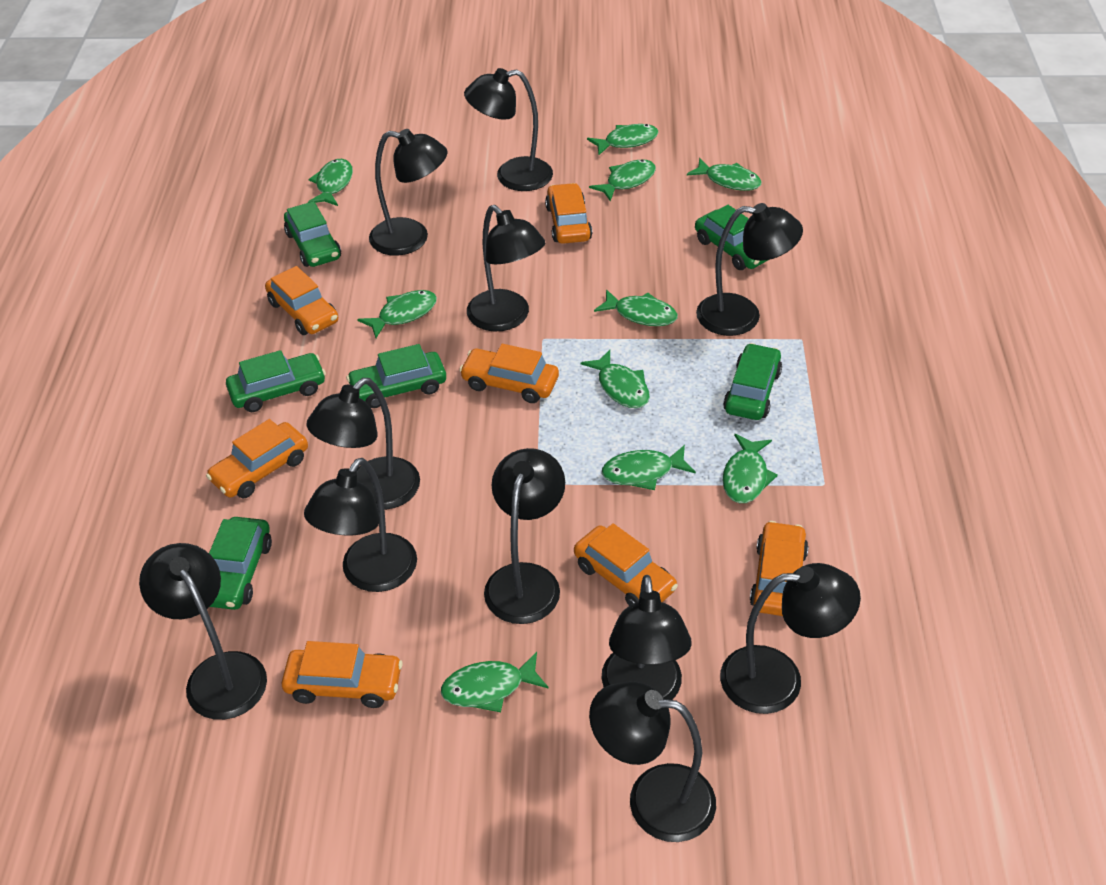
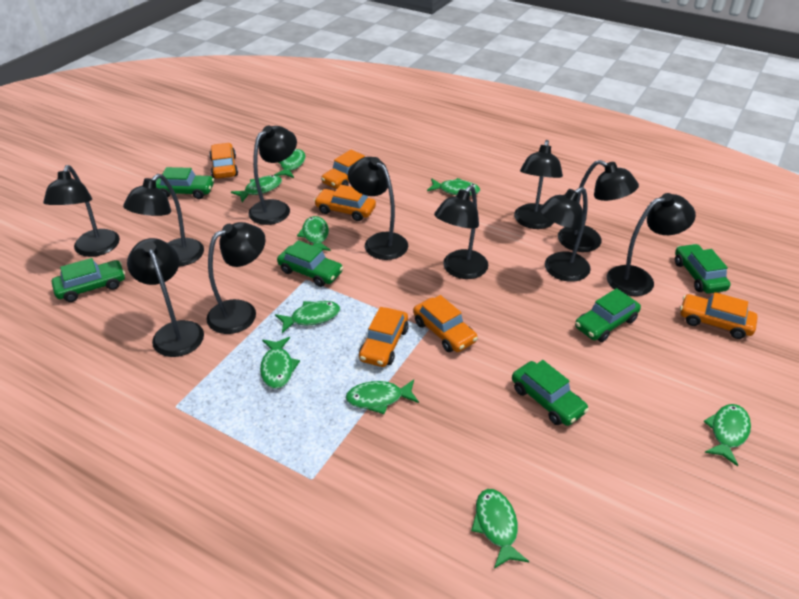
green fish: [308,159,353,206] [357,290,437,338] [441,652,548,712] [581,350,650,408] [587,124,659,156] [589,159,656,201] [594,289,678,326] [602,445,696,490] [687,158,762,191] [722,434,778,503] = 10 -> [231,175,282,202] [260,337,300,389] [274,149,305,178] [275,301,340,333] [297,216,331,251] [346,379,419,414] [427,178,480,196] [471,489,529,569] [703,404,751,466] = 9
orange car: [206,419,308,498] [265,266,338,335] [282,641,403,708] [459,344,559,403] [545,183,592,244] [574,523,678,606] [750,521,809,616] = 7 -> [209,143,238,179] [314,185,376,221] [321,150,365,189] [359,307,409,367] [413,295,478,352] [680,292,758,339] = 6

